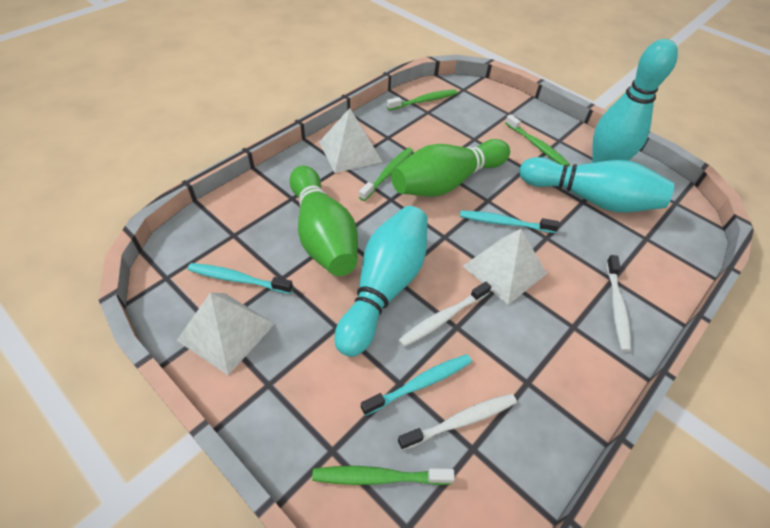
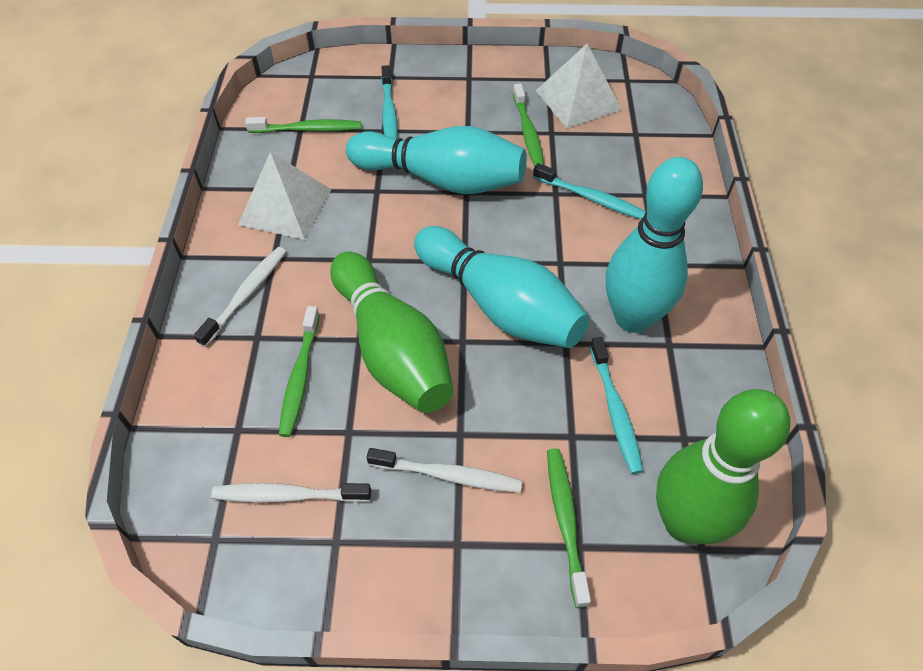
white pyramid: [176,293,275,375] [319,108,382,173] [463,229,547,305] = 3 -> [238,152,331,240] [535,44,622,128] = 2

